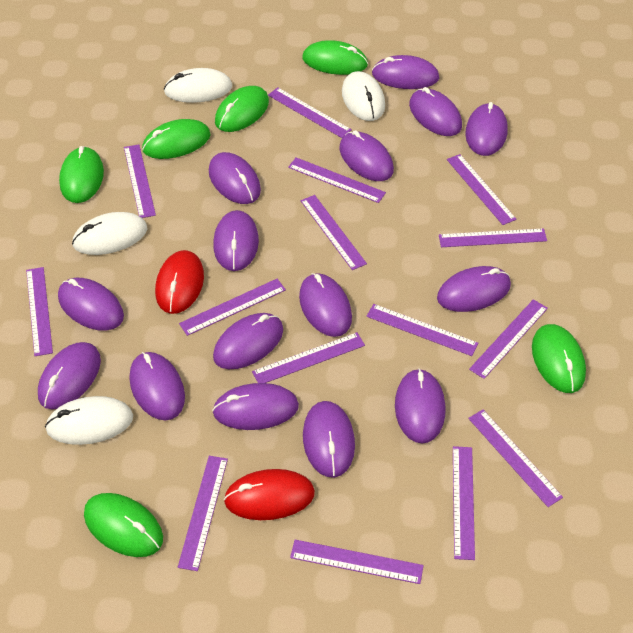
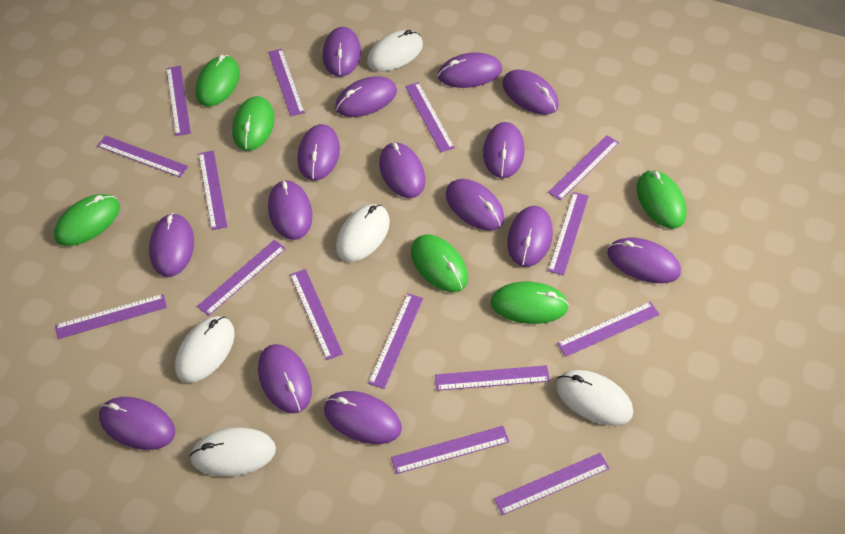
red mouse: [155,250,204,314] [224,469,315,520] = 2 -> none = 0
white mouse: [45,396,133,445] [72,212,147,255] [164,68,232,103] [342,71,385,121] = 4 -> [175,316,235,383] [189,428,276,477] [336,204,390,262] [367,30,423,71] [556,370,633,426] = 5

